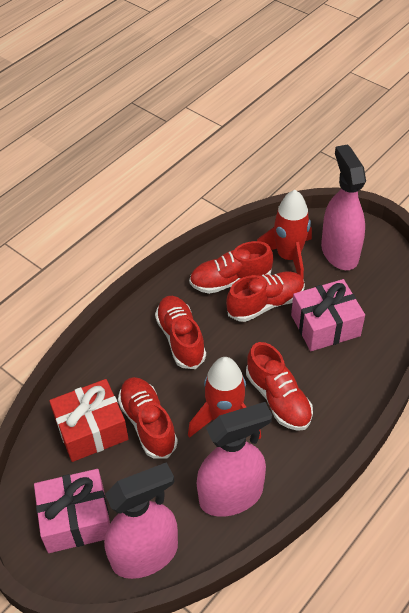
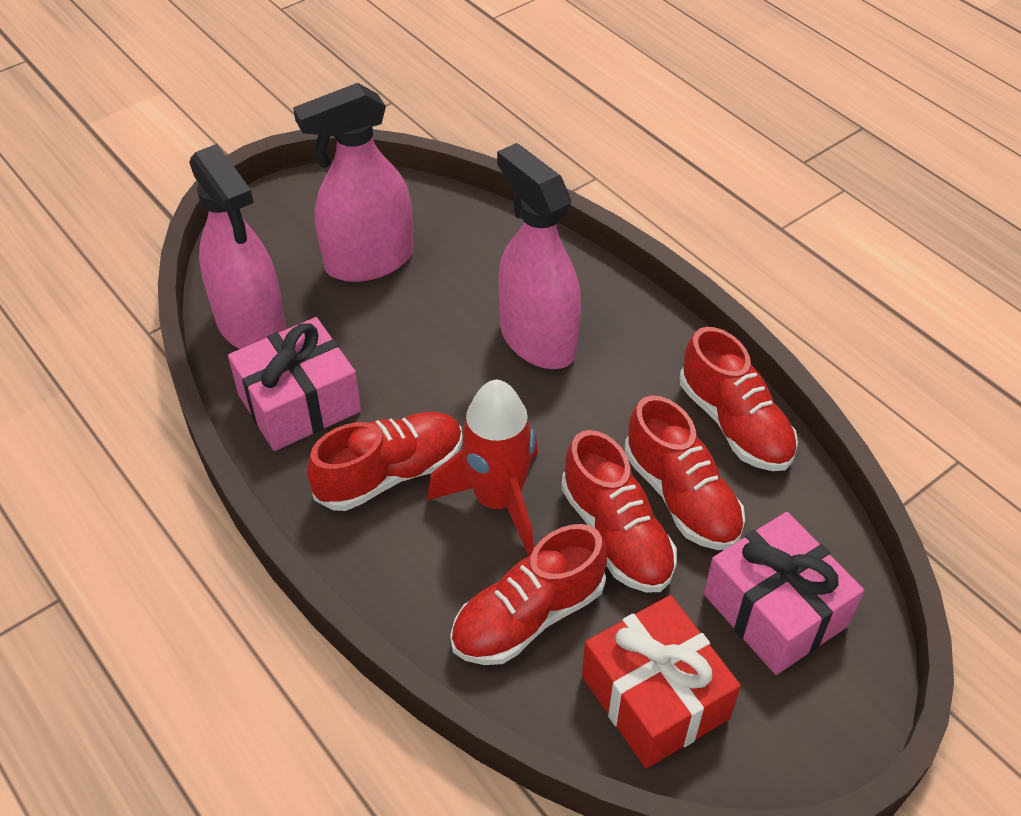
red rocket: [188,357,261,440] [257,190,312,278] = 2 -> [427,379,538,555] = 1

